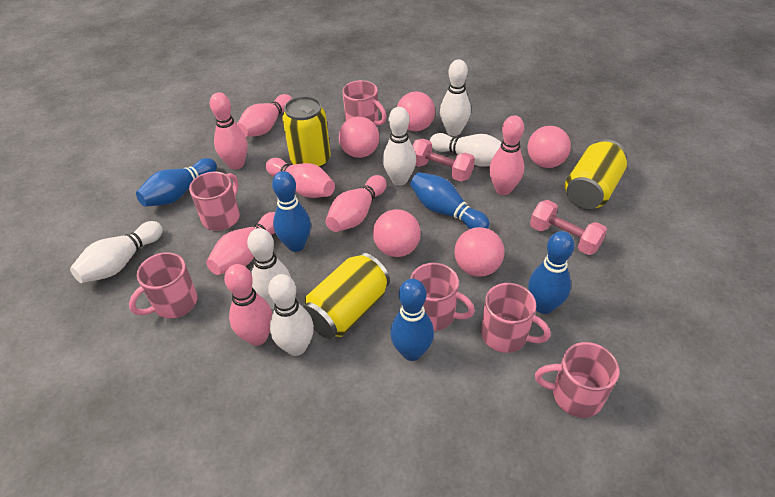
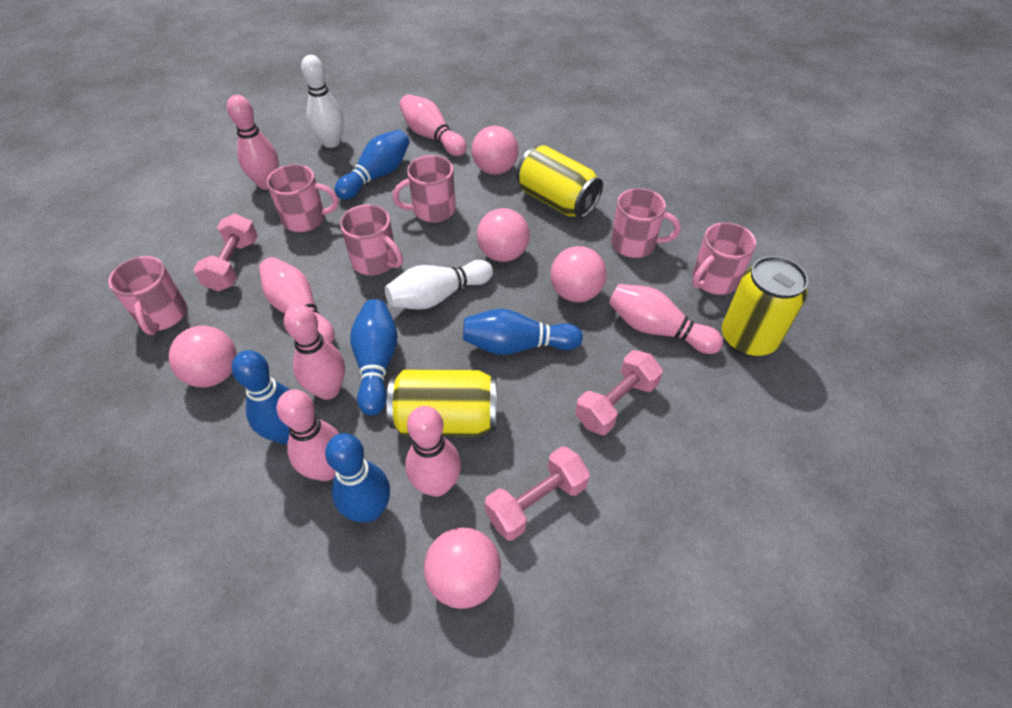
pink dumbbell: [412,139,475,182] [530,200,607,255] = 2 -> [193,214,258,291] [485,446,590,541] [575,350,663,435] = 3
white bowling pin: [70,221,163,283] [247,228,291,310] [268,274,314,356] [383,107,416,186] [430,133,502,167] [440,59,471,136] = 6 -> [301,55,344,148] [385,260,493,310] = 2

